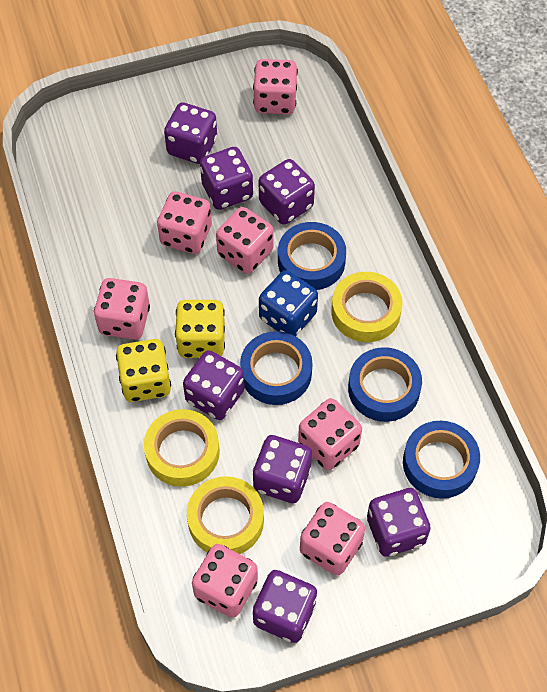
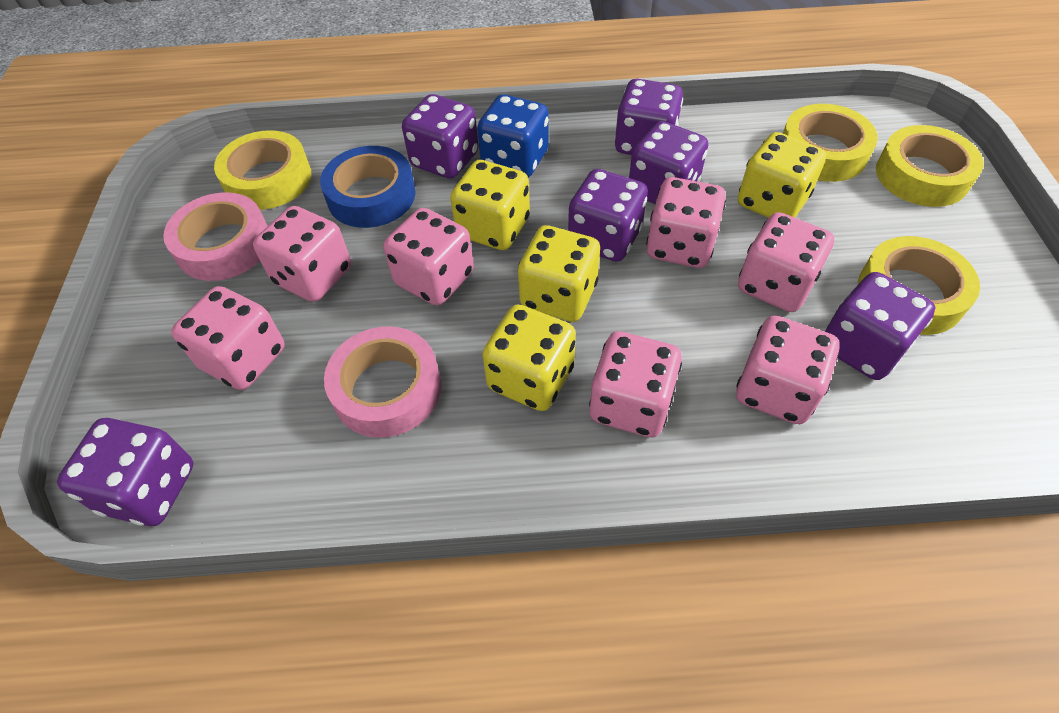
blue tape: [240,331,312,405] [278,222,346,290] [348,347,422,422] [403,421,480,498] = 4 -> [320,146,416,228] = 1
pink tape: none = 0 -> [163,192,267,281] [324,326,441,438] = 2
purple dice: [164,102,217,164] [183,350,245,420] [200,147,253,210] [253,435,312,503] [253,570,317,643] [259,159,315,225] [367,488,431,557] = 7 -> [57,418,193,526] [402,94,479,179] [568,169,648,262] [615,79,683,155] [629,121,708,204] [825,272,936,380] = 6
yellow dice: [116,339,171,402] [175,300,225,358] = 2 -> [450,160,530,250] [482,304,576,411] [518,225,600,322] [738,132,826,218] = 4
yellow tape: [144,409,220,487] [187,476,264,554] [331,272,403,342] = 3 -> [214,130,311,210] [783,104,878,182] [858,236,980,335] [876,125,984,207] = 4

